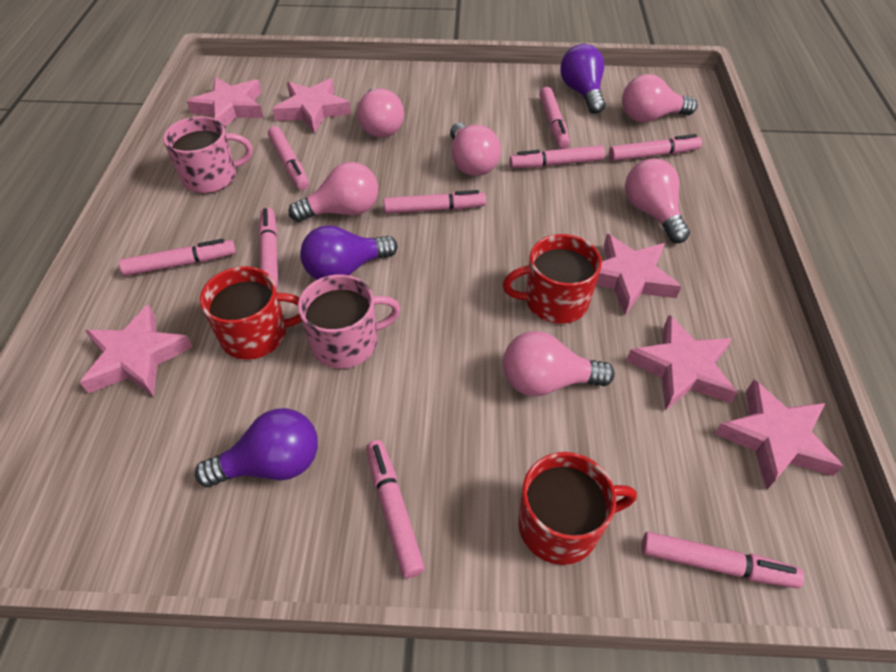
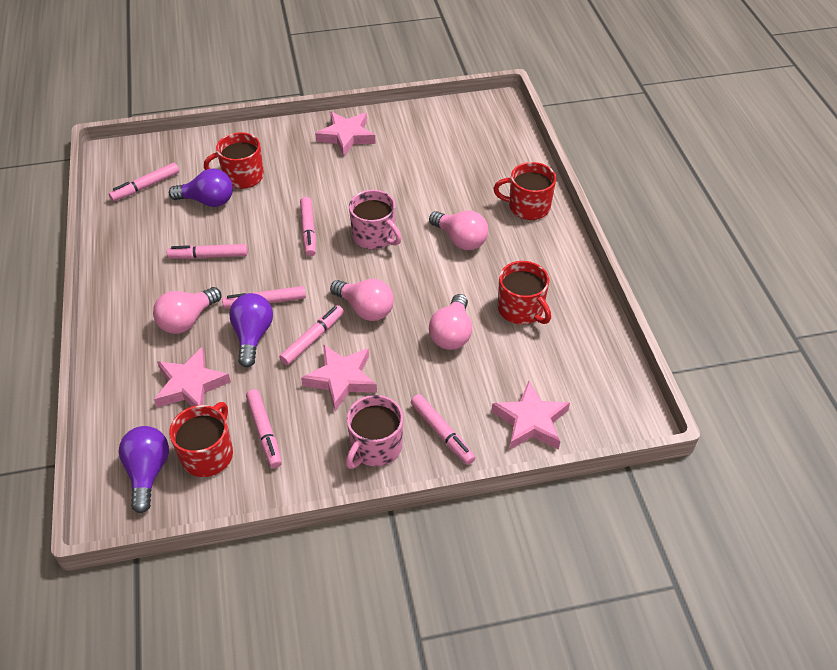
pink light bulb: [288,162,378,222] [357,88,404,138] [450,123,501,176] [503,331,615,396] [622,74,698,123] [625,159,690,243] = 6 -> [153,287,221,334] [330,279,394,321] [429,211,488,250] [429,294,472,350] = 4
pink marker: [119,239,236,276] [259,207,278,289] [268,126,309,190] [366,440,425,578] [384,190,486,214] [509,145,605,168] [539,87,570,149] [609,134,702,161] [642,532,804,588] = 9 -> [109,163,179,201] [167,244,248,259] [222,286,306,308] [246,389,282,468] [279,305,344,365] [300,197,316,256] [411,394,475,465] = 7
pink star: [80,304,193,397] [187,77,264,127] [273,78,351,134] [596,234,682,315] [626,315,738,410] [714,380,844,489] = 6 -> [154,347,231,407] [301,344,377,411] [315,112,376,157] [491,381,570,449] = 4
red mug: [200,266,302,360] [503,234,602,324] [518,452,637,565] = 3 -> [169,402,233,477] [204,132,264,189] [494,162,556,220] [498,261,551,324] = 4

